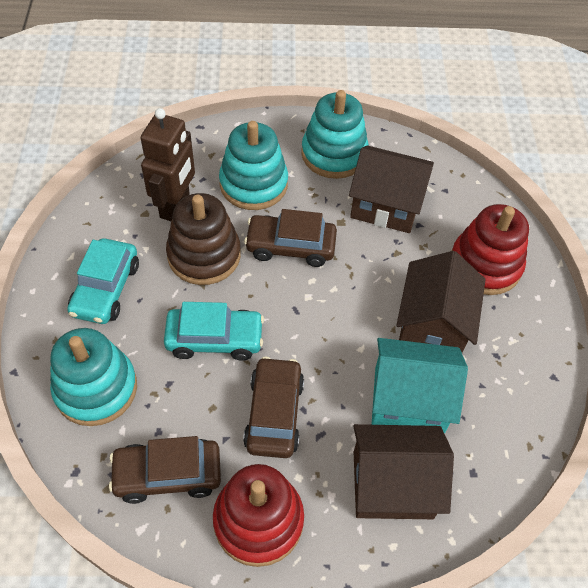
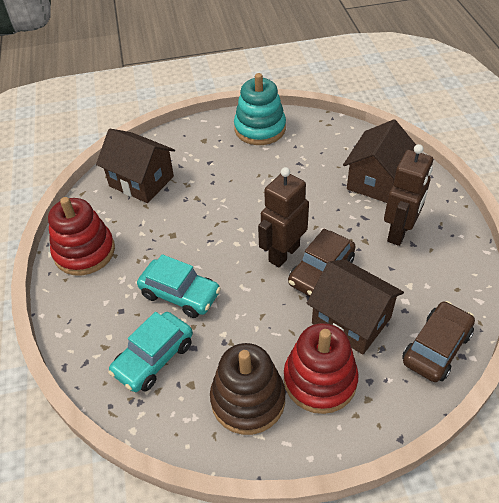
brown car: [109,436,221,504] [243,357,304,458] [244,209,337,267] = 3 -> [288,229,356,297] [402,301,475,382] = 2
brown robot: [141,108,195,221] = 1 -> [258,167,309,267] [384,144,433,246] = 2
turquoise house: [372,338,468,434] = 1 -> none = 0
turquoise stacking toy: [50,328,137,426] [219,121,288,210] [301,90,369,179] = 3 -> [234,73,286,145] = 1

